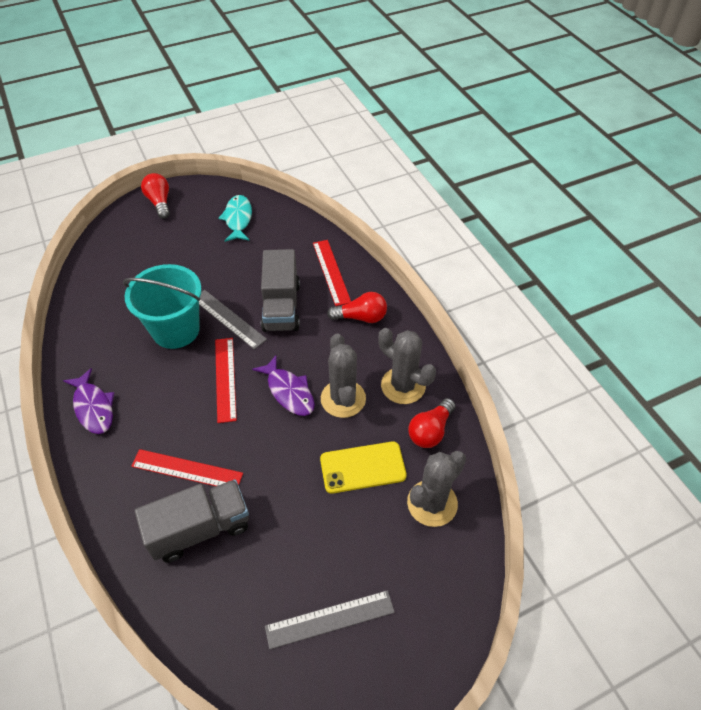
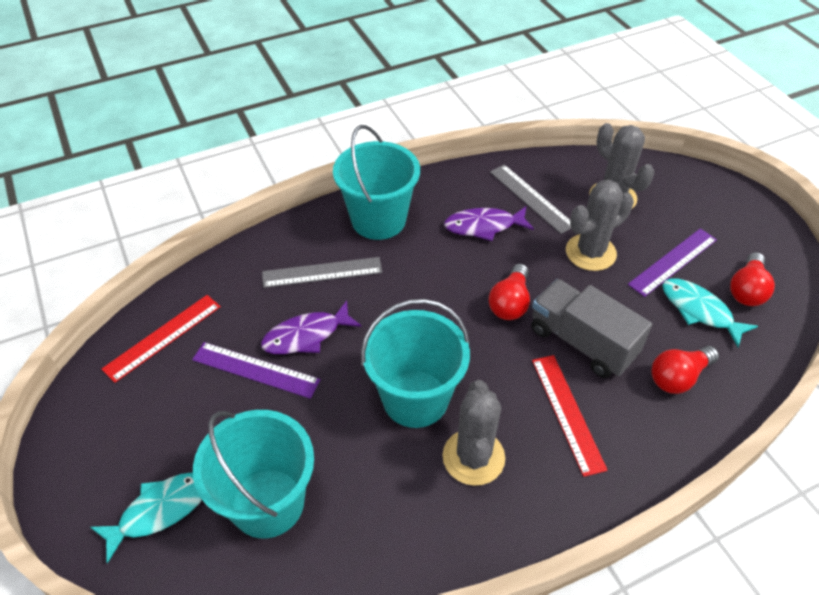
grey truck: [135,479,249,563] [261,249,300,332] = 2 -> [531,279,652,378] = 1
purple ruler: none = 0 -> [192,342,321,399] [628,229,717,297] = 2
red ruler: [131,449,243,486] [215,338,237,423] [313,240,351,306] = 3 -> [102,295,221,383] [532,355,608,477] = 2
turquoise bucket: [123,264,202,349] = 1 -> [193,410,314,538] [333,125,420,240] [361,299,470,428] = 3
turquoise fish: [218,195,252,242] = 1 -> [90,472,202,563] [662,278,758,347] = 2
yellow phone: [320,442,407,494] = 1 -> none = 0

